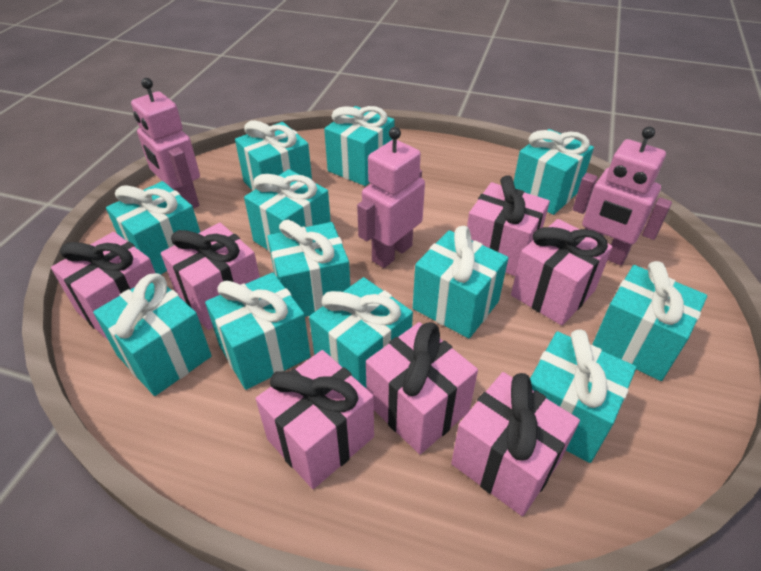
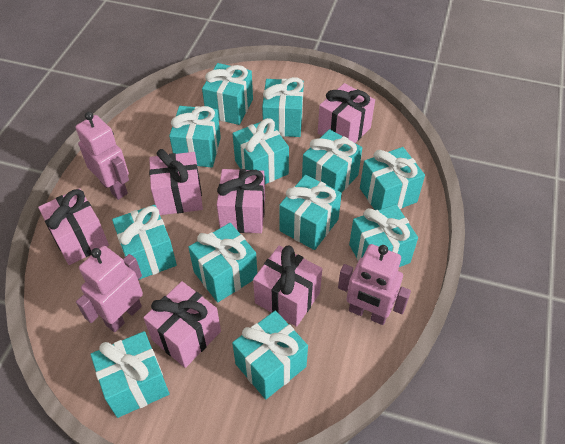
pink gift: [51,232,155,341] [161,223,260,330] [256,350,374,489] [366,322,478,454] [451,372,580,516] [467,175,550,276] [511,219,613,326] = 7 -> [38,188,109,265] [143,281,221,368] [149,149,203,215] [217,169,265,233] [253,246,322,327] [318,83,375,143] = 6

